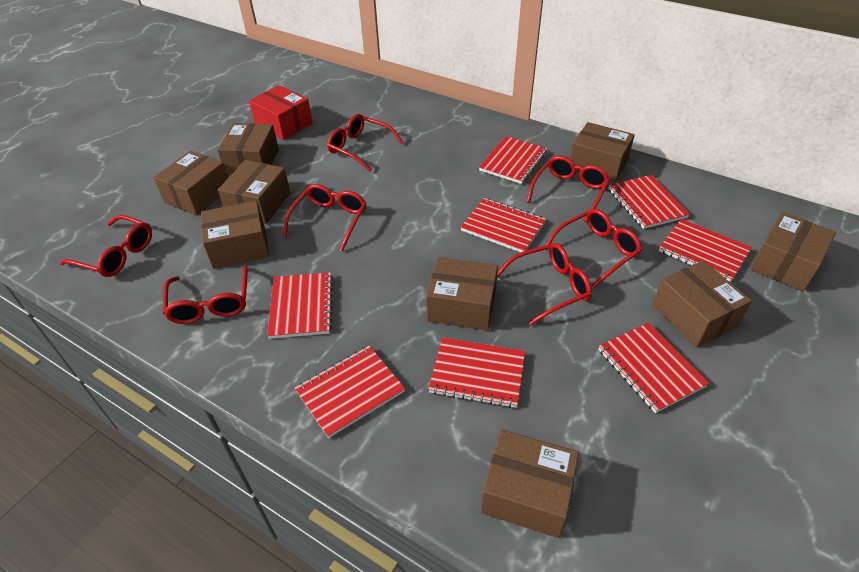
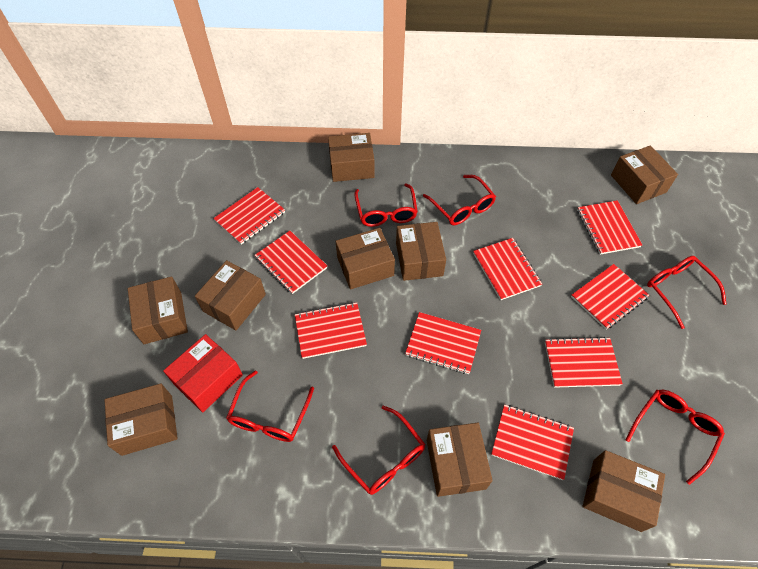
red glasses: [60,215,152,277] [163,265,248,324] [283,184,367,251] [327,114,404,172] [497,243,592,325] [527,156,610,222] [546,209,642,288] = 7 -> [226,370,314,442] [332,405,425,495] [354,183,418,227] [423,175,496,225] [625,390,725,485] [647,256,727,329] = 6
red notebook: [267,272,333,339] [295,346,405,438] [428,337,525,408] [460,198,546,252] [479,136,547,184] [599,323,709,413] [608,175,690,229] [659,219,752,282] = 8 -> [213,187,285,245] [255,231,327,294] [295,302,367,359] [405,312,481,374] [473,238,542,300] [491,404,574,480] [545,337,623,388] [571,264,650,330] [577,200,642,255] = 9

